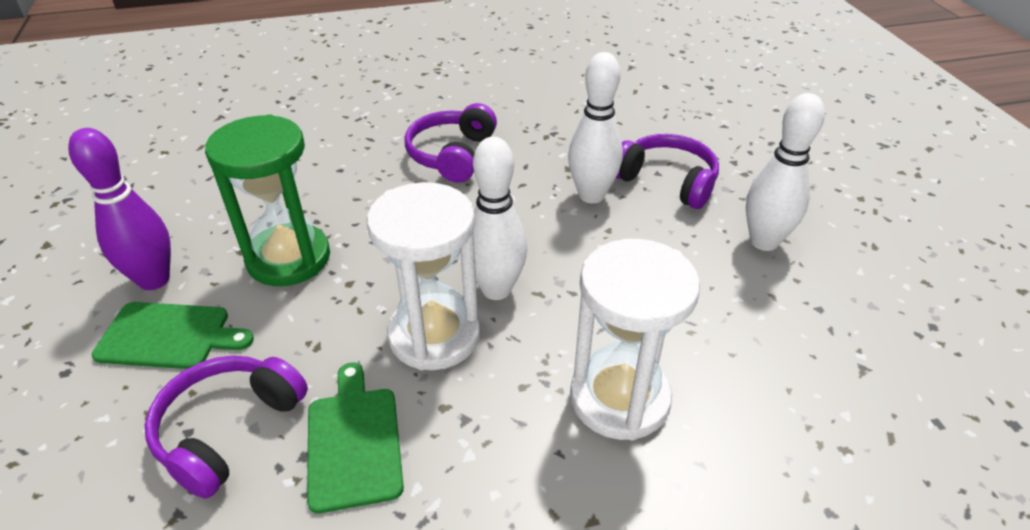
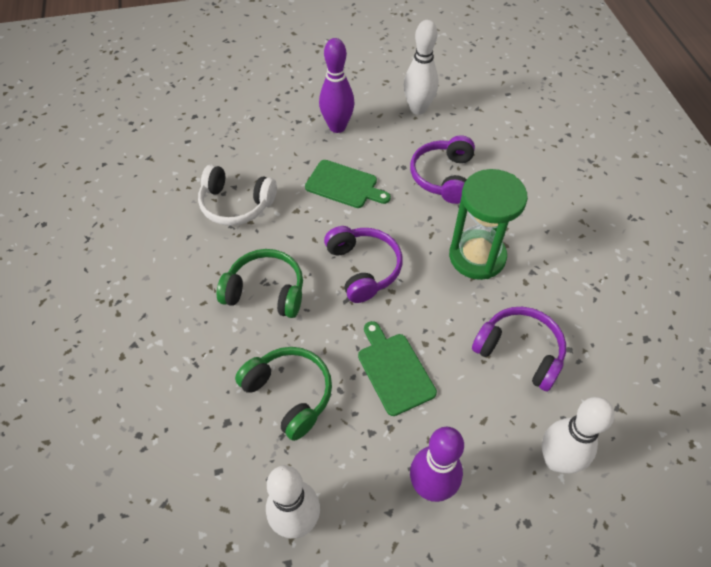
green headphones: none = 0 -> [217,249,303,318] [235,347,332,441] = 2
purple bowling pin: [68,128,171,290] = 1 -> [319,38,355,133] [410,427,464,502] = 2
white headphones: none = 0 -> [198,165,277,226] = 1
white hourglass: [367,182,481,370] [570,239,700,440] = 2 -> none = 0

